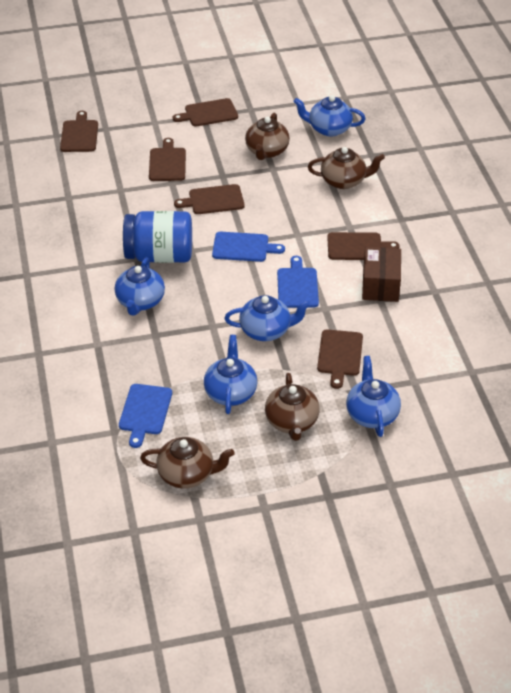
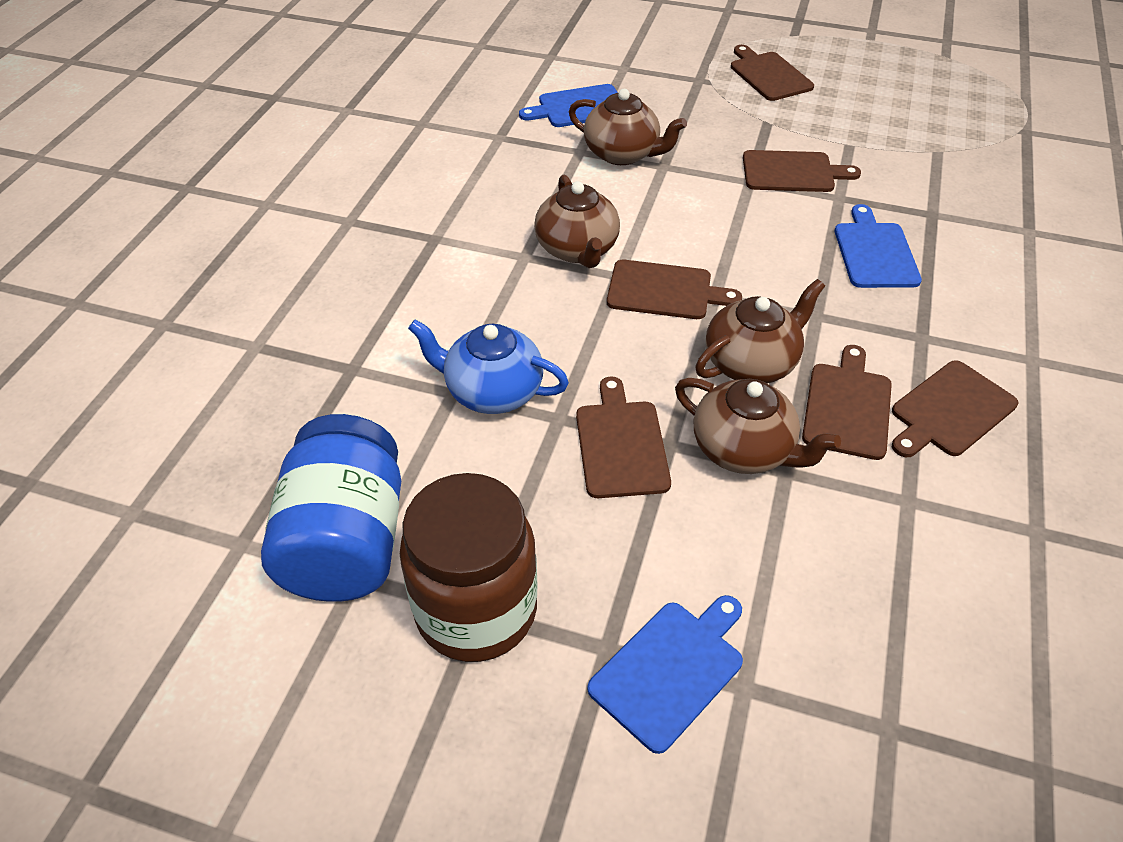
blue teapot: [115,257,165,316] [204,335,257,414] [225,295,311,341] [293,95,366,137] [346,356,401,437] = 5 -> [408,320,569,414] = 1
brown box: [362,247,401,302] = 1 -> none = 0
brown jar: none = 0 -> [400,473,537,662] = 1

